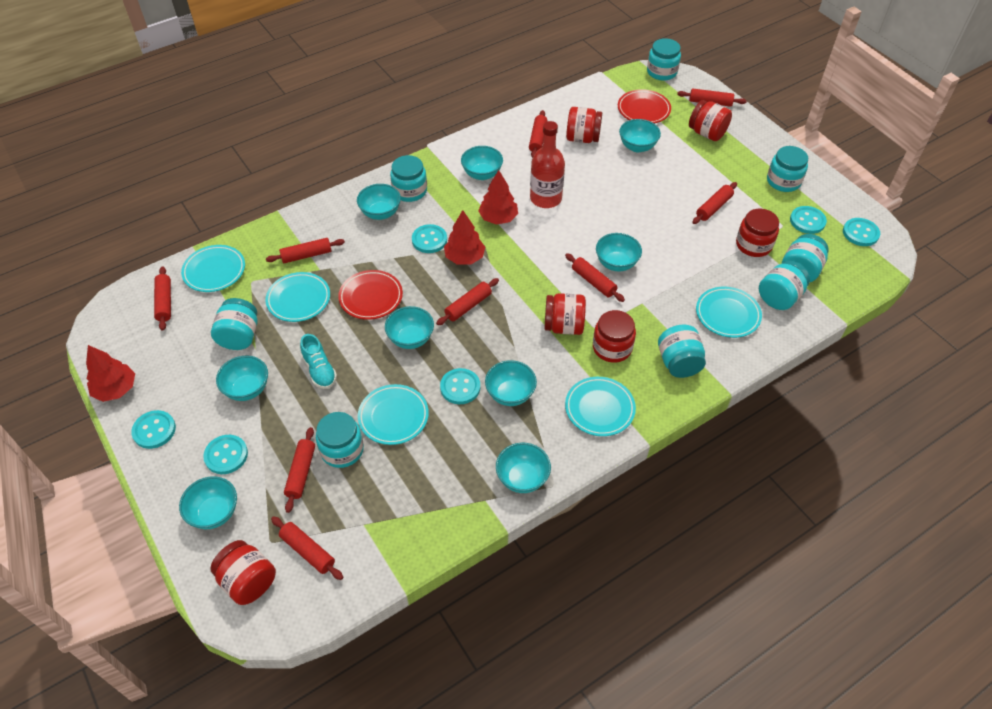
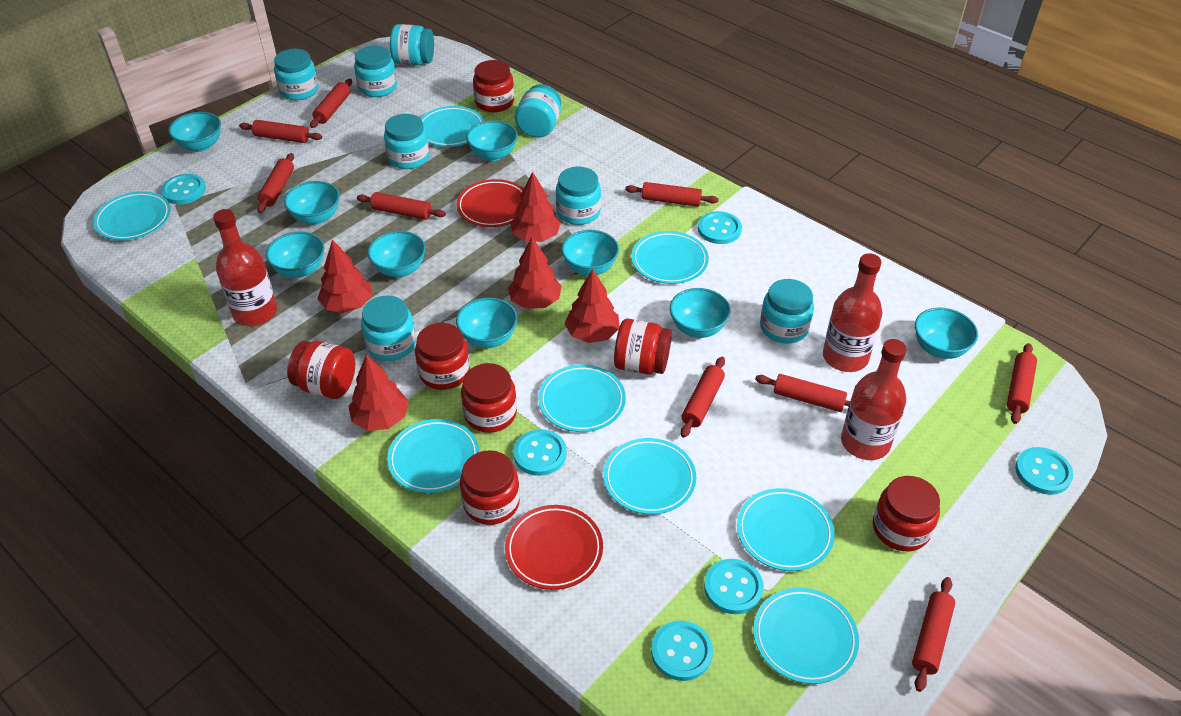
red bottle: [530,121,565,208] = 1 -> [213,209,277,326] [823,253,882,372] [841,339,907,460] = 3
red jar: [210,540,276,605] [544,293,586,335] [566,107,602,143] [593,310,636,363] [689,100,732,141] [736,209,779,257] = 6 -> [287,341,355,399] [415,323,470,390] [460,450,520,525] [461,363,517,433] [473,60,514,112] [614,319,672,375] [873,476,940,551] = 7
red tree: [86,345,135,402] [444,210,485,265] [478,170,518,225] = 3 -> [317,240,372,313] [348,355,408,431] [508,237,562,309] [510,172,561,242] [564,269,620,343] = 5
turquoise plate: [181,245,245,292] [265,272,330,322] [358,384,429,445] [565,377,636,436] [696,286,762,338] = 5 -> [93,191,171,240] [387,419,479,493] [420,106,484,147] [538,365,626,432] [603,438,696,514] [631,231,709,284] [737,488,835,571] [753,588,859,684] = 8
turquoise shoe: [300,334,337,389] = 1 -> none = 0

